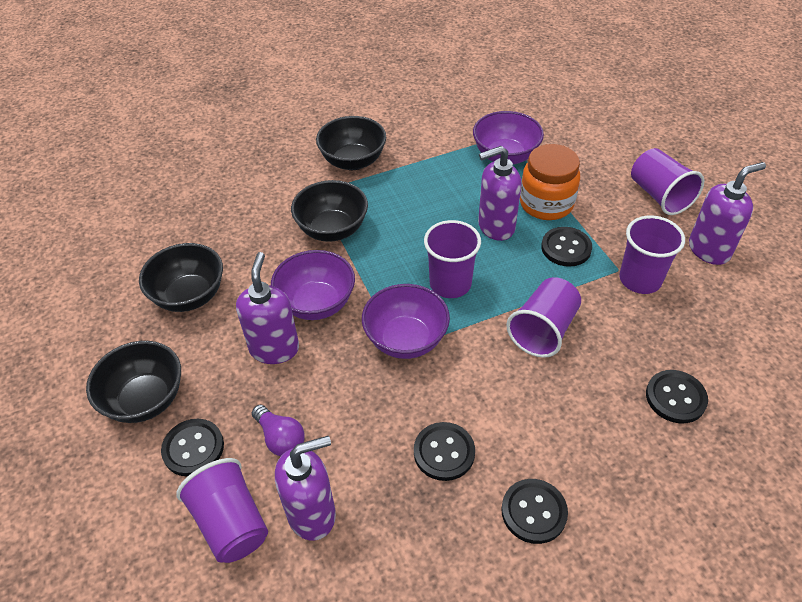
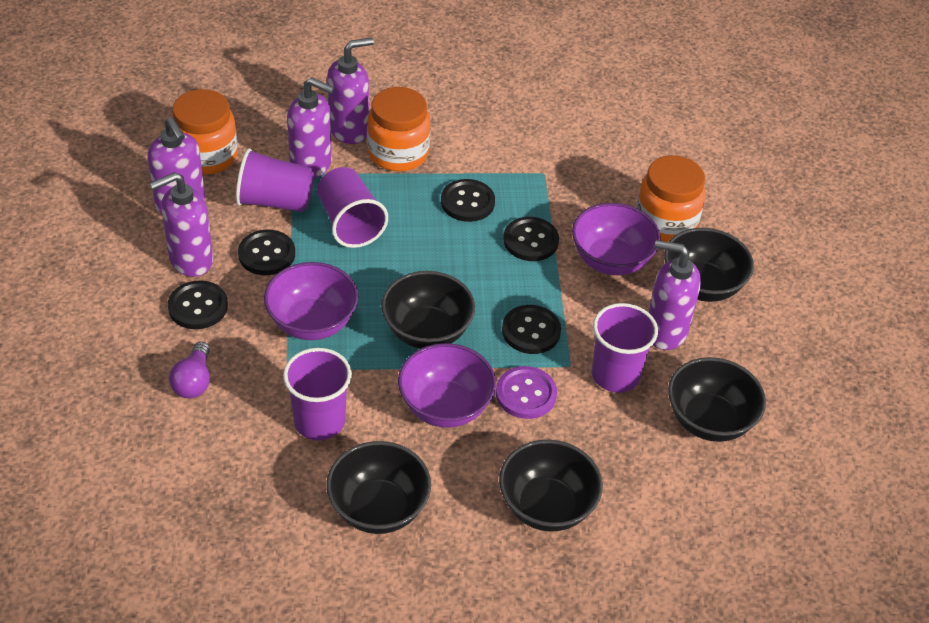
black bowl: [86,341,181,423] [139,243,223,312] [291,180,368,242] [316,116,386,170] = 4 -> [326,441,431,534] [381,271,475,349] [499,440,603,532] [664,228,754,302] [668,357,766,442] = 5
orange jar: [520,144,580,220] = 1 -> [172,89,238,175] [367,87,431,171] [636,155,705,242] = 3
purple button: none = 0 -> [496,366,557,419] = 1
purple cup: [176,458,268,563] [424,220,481,298] [506,277,581,358] [619,216,685,294] [631,148,704,215] = 5 -> [236,148,314,212] [283,348,352,440] [317,167,388,248] [592,303,658,393] = 4
purple soap dispenser: [236,252,299,364] [275,436,336,540] [478,146,521,241] [689,162,766,265] = 4 -> [147,117,205,214] [150,172,213,277] [287,77,334,179] [327,37,374,144] [648,240,701,350] = 5

